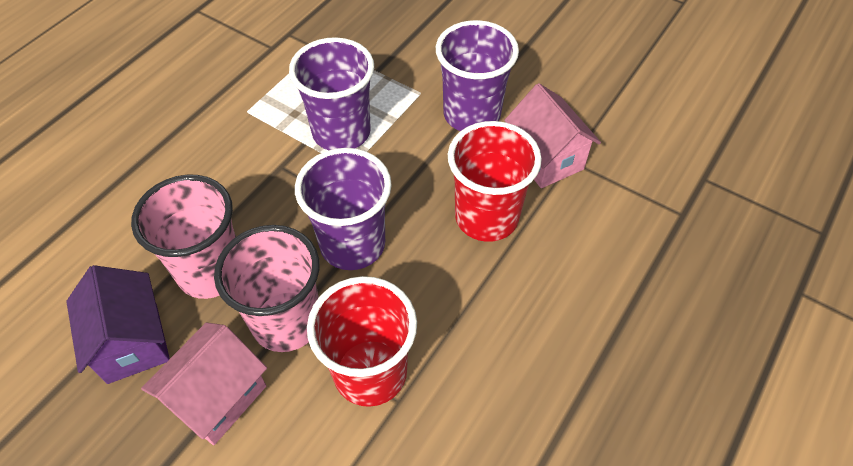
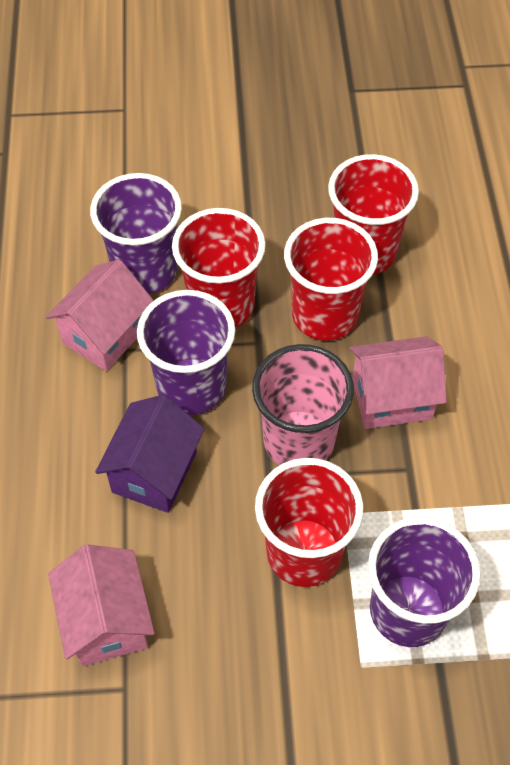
pink cup: [131,174,236,299] [214,225,320,352] = 2 -> [252,344,354,465] = 1
pink house: [141,323,267,445] [504,83,601,188] = 2 -> [46,259,154,371] [48,544,155,666] [349,336,447,429] = 3
red cup: [307,276,417,407] [448,121,542,242] = 2 -> [172,208,266,328] [255,458,363,587] [284,218,378,341] [328,154,419,275] = 4

